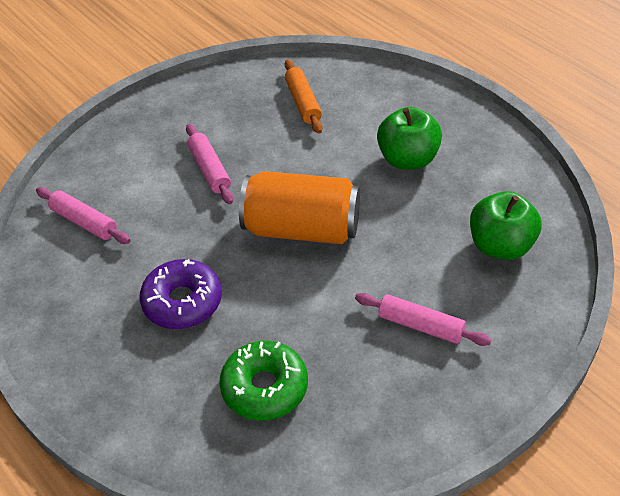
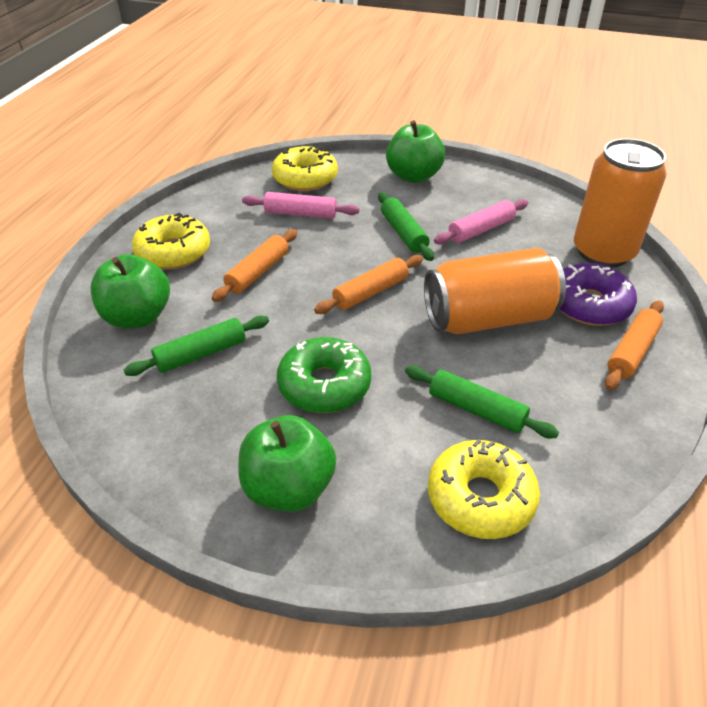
green apple: [377,107,442,170] [470,191,542,260] = 2 -> [91,254,170,329] [238,415,336,512] [386,120,445,183] = 3
green rolling pin: none = 0 -> [124,316,269,376] [378,192,434,261] [405,366,559,438] = 3
orange can: [239,171,360,244] = 1 -> [424,248,566,334] [574,138,666,268] = 2
orange rolling pin: [285,59,323,134] = 1 -> [212,229,297,302] [314,255,423,314] [605,300,664,390] = 3
pink rolling pin: [36,187,131,244] [186,124,233,204] [355,293,491,346] = 3 -> [242,192,359,219] [434,199,528,245] = 2
yellow donut: none = 0 -> [132,213,210,269] [272,146,338,191] [428,439,540,539] = 3

